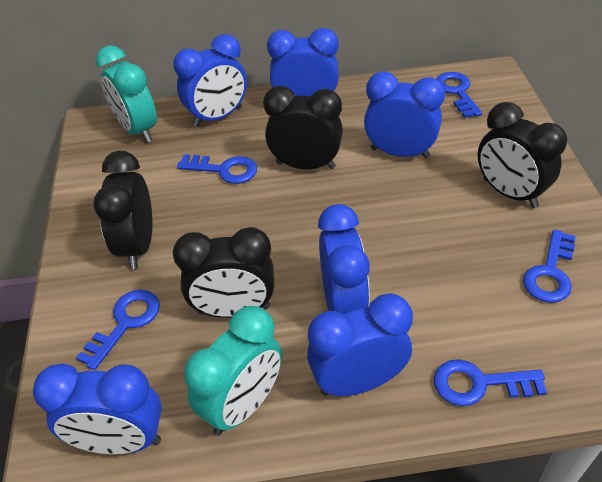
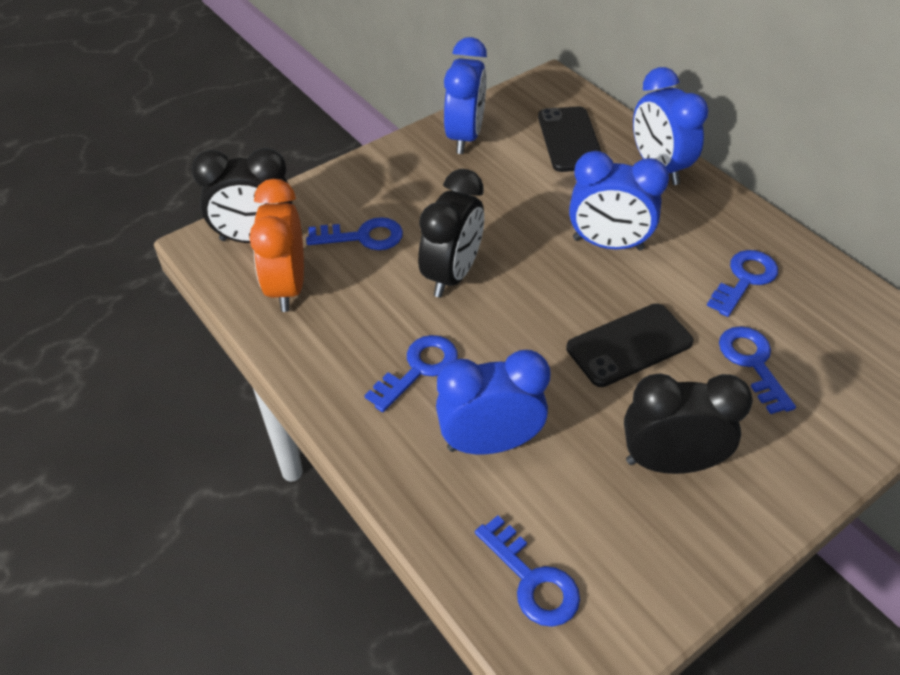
black clock: [93,151,152,269] [173,227,274,318] [263,86,343,169] [478,102,567,208] = 4 -> [192,148,292,243] [418,169,484,298] [624,374,753,474] = 3
black phone: none = 0 -> [538,106,601,172] [566,303,694,387] = 2
blue clock: [33,363,162,454] [173,34,247,127] [267,28,339,96] [307,293,413,396] [318,204,370,314] [364,71,445,158] = 6 -> [436,350,551,454] [444,37,487,154] [569,151,669,250] [633,67,708,185] = 4
orange clock: none = 0 -> [249,179,304,312] = 1
turquoise clock: [96,45,157,143] [184,306,282,435] = 2 -> none = 0

